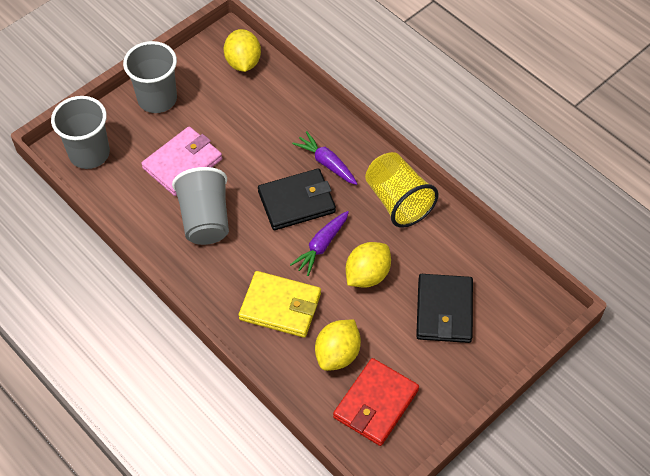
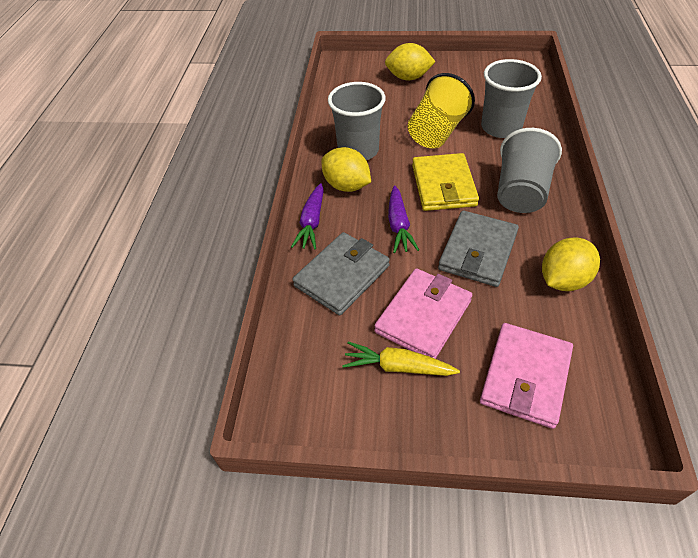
black wallet: [258,168,336,230] [416,274,473,343] = 2 -> none = 0
grey wallet: none = 0 -> [292,232,390,316] [438,211,519,287] = 2
pink wallet: [141,127,222,196] = 1 -> [374,268,472,359] [480,323,573,429] = 2
red wallet: [333,358,419,446] = 1 -> none = 0
yellow carrot: none = 0 -> [342,342,460,376] = 1

